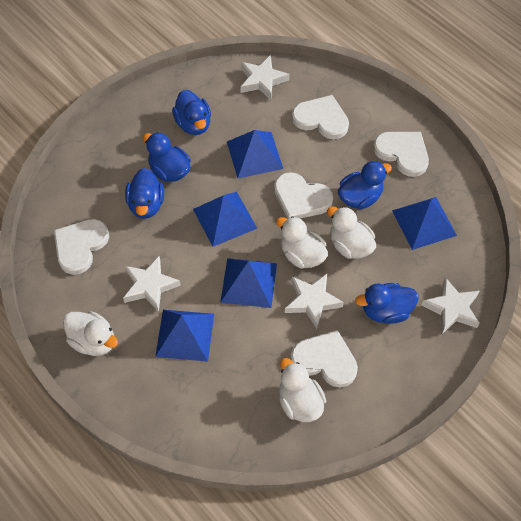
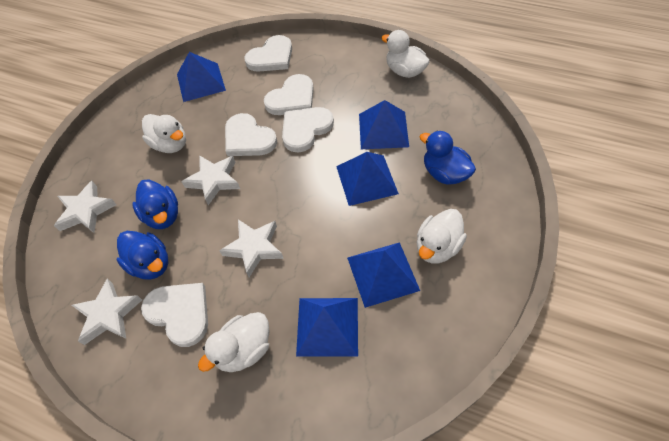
blue duck: [125,168,164,219] [143,132,191,182] [172,90,211,135] [338,161,392,209] [355,283,419,324] = 5 -> [117,231,168,280] [132,179,178,229] [420,131,476,185] = 3

